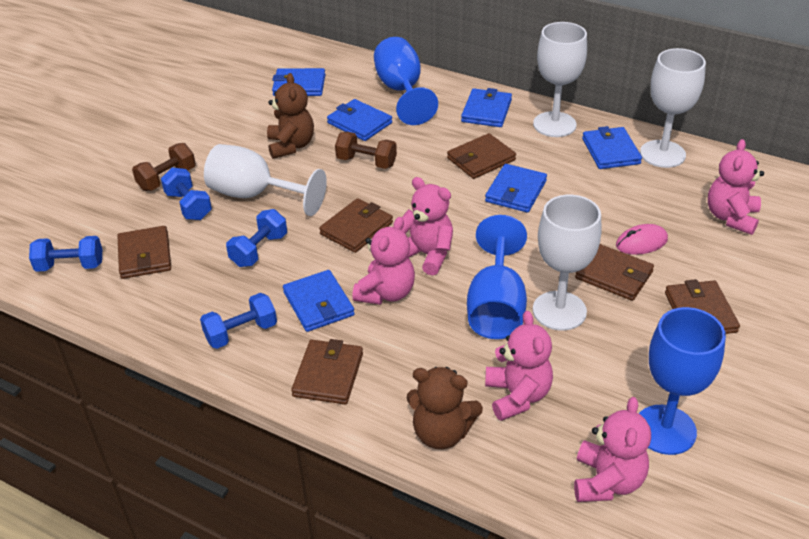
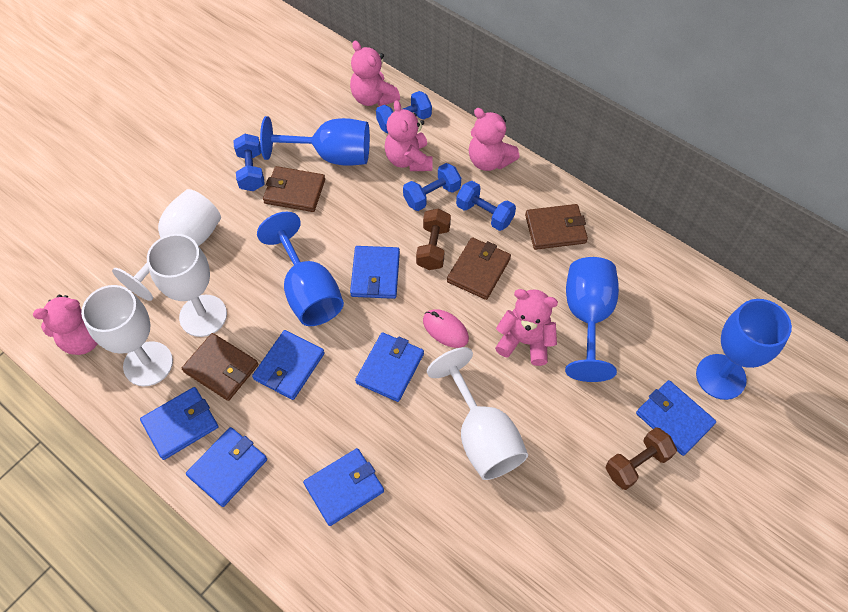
blue goblet: [374,37,438,125] [467,215,527,339] [639,307,726,455] = 3 -> [257,212,344,326] [260,116,370,166] [565,257,619,382] [696,299,792,400] = 4
blue wallet: [272,68,325,96] [283,270,355,332] [327,99,392,141] [461,88,512,127] [485,164,547,213] [582,126,642,169] = 6 -> [140,387,219,460] [186,427,267,507] [252,330,325,400] [303,448,384,526] [350,246,400,299] [355,332,424,402] [636,380,716,456] = 7
brown teddy bear: [267,73,314,159] [406,367,483,449] = 2 -> none = 0
brown wallet: [117,226,171,279] [291,339,363,404] [319,198,393,253] [447,133,516,179] [575,244,654,301] [665,279,740,334] = 6 -> [182,333,259,401] [263,166,325,212] [447,237,511,300] [525,204,588,250] = 4

